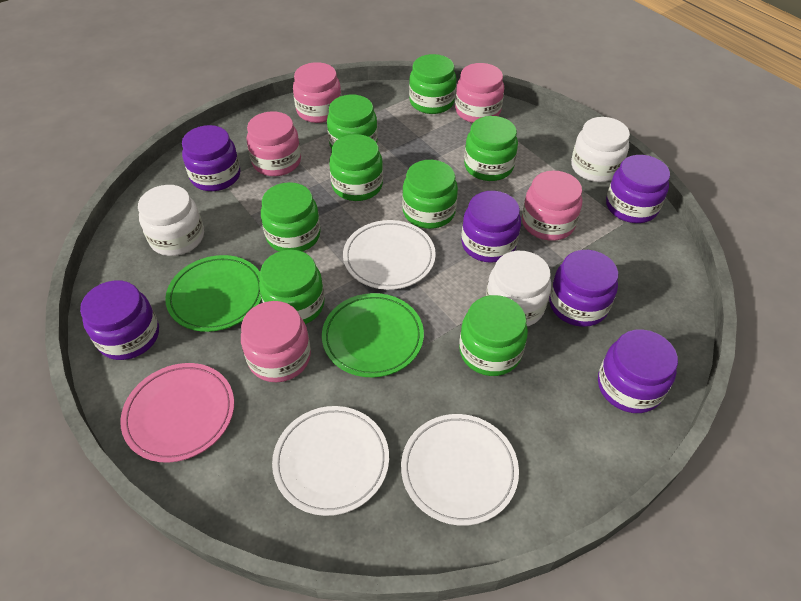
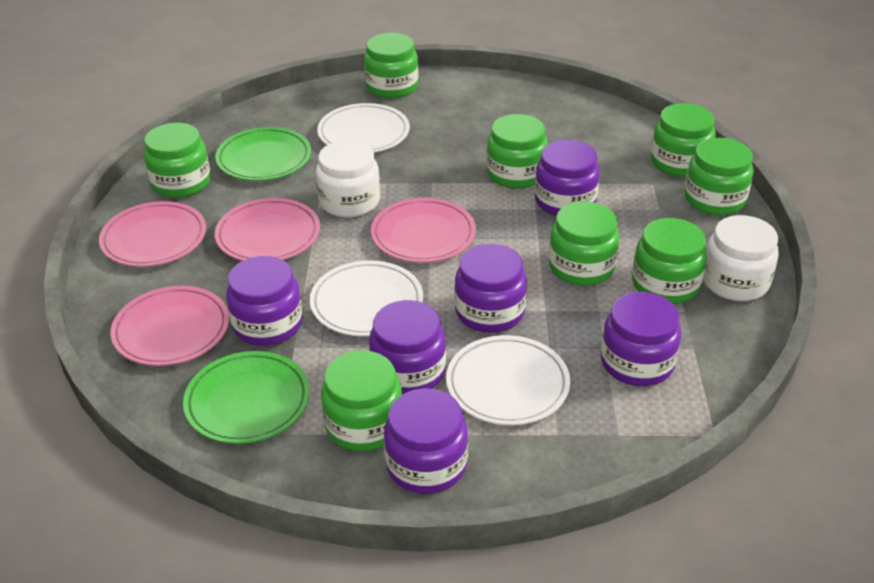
pink jar: [241,301,311,382] [247,111,301,176] [293,62,342,123] [455,63,504,123] [522,171,582,241] = 5 -> none = 0
pink plate: [120,363,234,463] = 1 -> [99,201,206,267] [111,286,229,366] [215,198,320,261] [371,198,476,263] = 4
white jar: [138,185,204,256] [486,251,551,326] [571,117,630,182] = 3 -> [316,140,380,217] [703,215,779,301] = 2

